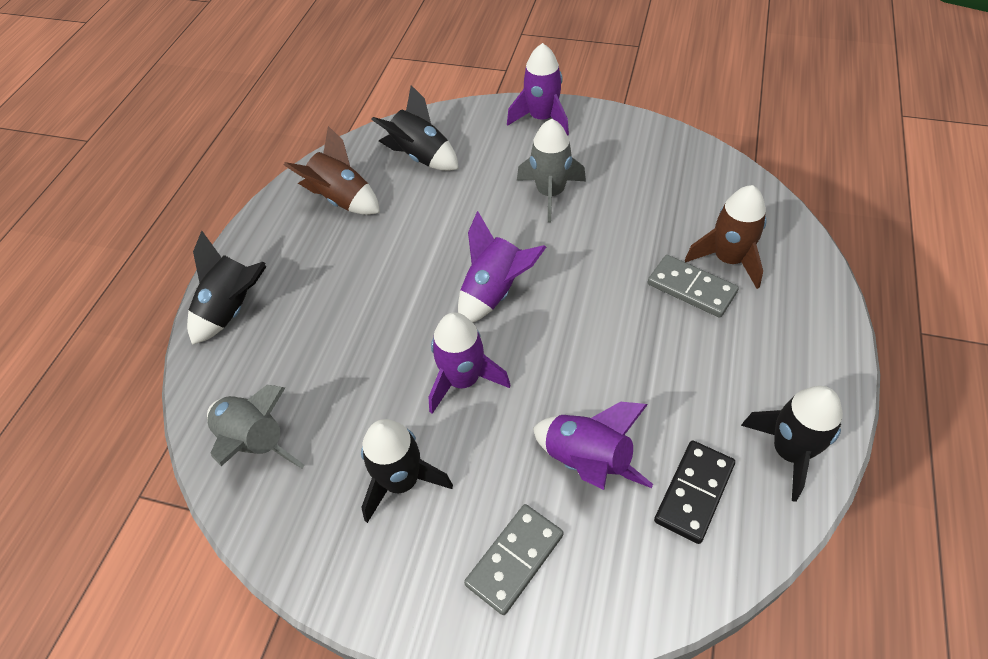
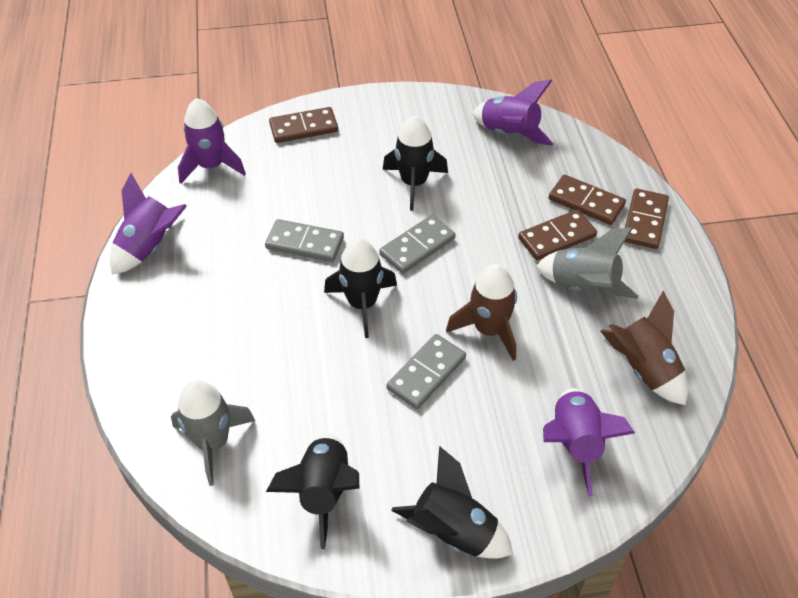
black domino: [654,440,735,544] = 1 -> none = 0
brown domino: none = 0 -> [269,107,338,143] [518,209,597,260] [549,175,626,225] [625,188,669,249] = 4
grey domino: [464,504,563,615] [648,255,739,318] = 2 -> [265,219,344,262] [379,215,455,274] [386,334,466,409] = 3

